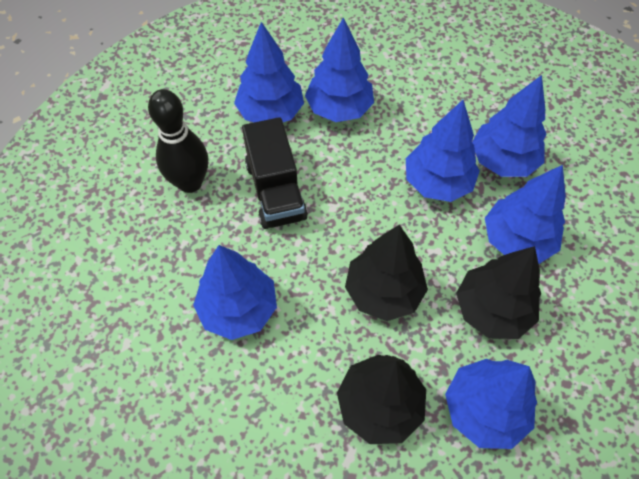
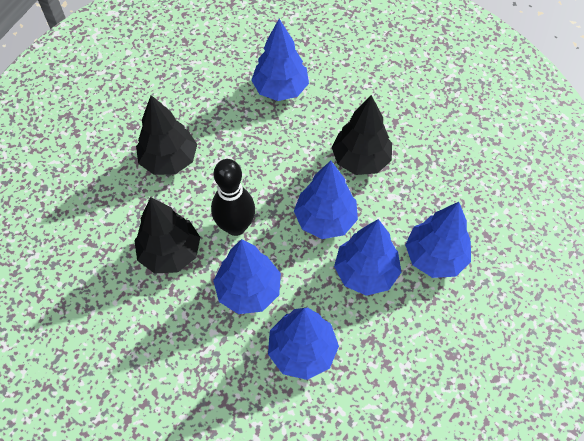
black truck: [242,117,308,229] = 1 -> none = 0
blue tree: [193,245,277,340] [234,22,304,122] [305,17,374,122] [406,100,480,202] [445,359,537,449] [472,75,547,177] [485,165,566,264] = 7 -> [213,239,281,314] [251,19,309,101] [268,308,339,380] [294,161,358,239] [334,219,401,296] [405,202,471,278] = 6

